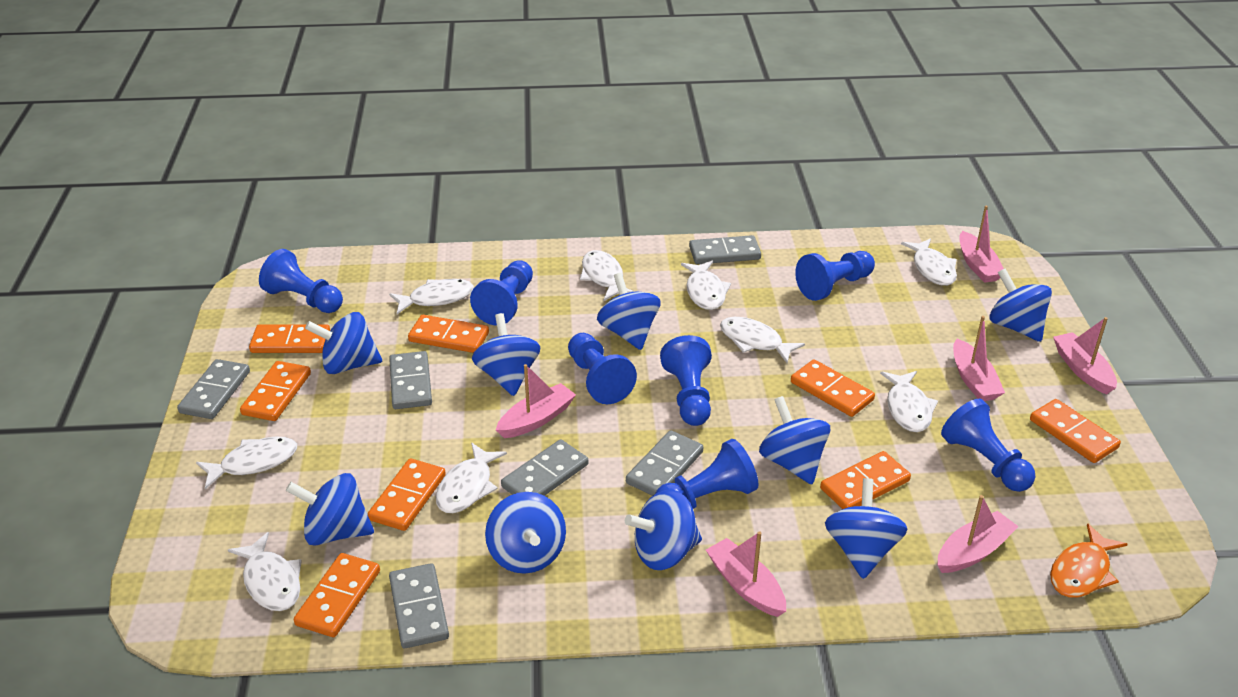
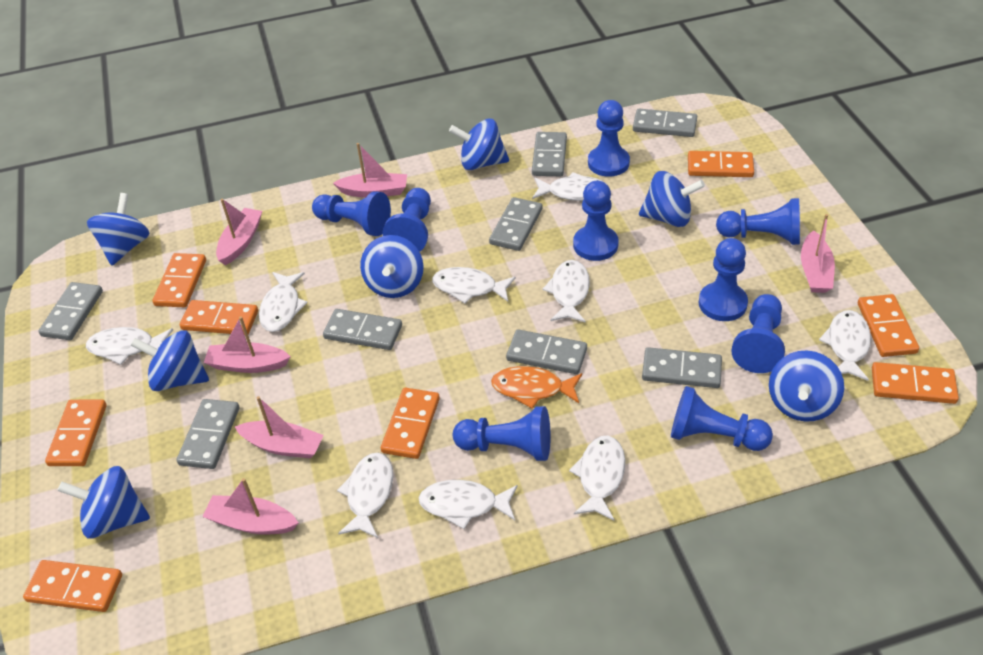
blue pawn: [259,249,343,313] [470,260,533,325] [568,333,637,404] [655,439,759,509] [660,335,712,426] [795,251,875,301] [941,399,1035,492] = 7 -> [312,191,391,236] [382,188,431,252] [453,406,551,461] [573,181,619,261] [588,100,630,177] [671,386,773,451] [698,238,748,321] [716,198,800,245] [731,294,785,373] = 9
blue spinning top: [286,473,374,546] [305,312,382,374] [472,313,540,396] [485,492,566,574] [597,273,661,350] [625,489,702,570] [759,396,830,484] [825,478,907,579] [989,269,1052,342] = 9 -> [57,466,150,538] [87,193,150,265] [131,330,209,391] [360,235,424,298] [449,119,509,170] [639,171,705,227] [769,351,844,422] = 7
grey domino: [177,359,250,419] [389,351,432,409] [389,563,449,648] [501,439,588,496] [626,430,703,496] [689,235,761,264] = 6 -> [39,282,103,340] [176,399,239,469] [323,309,402,350] [489,197,542,251] [506,329,587,374] [532,132,567,176] [633,109,697,137] [642,347,722,388] = 8

